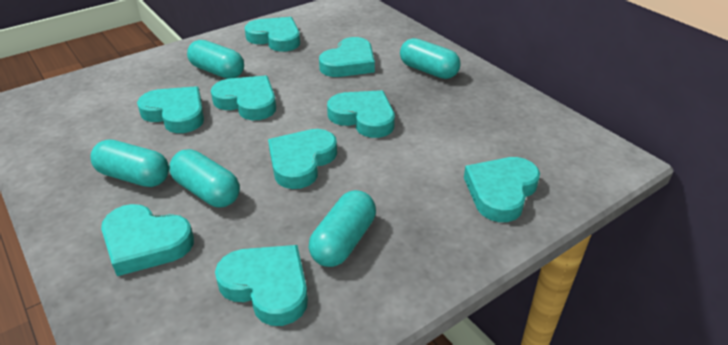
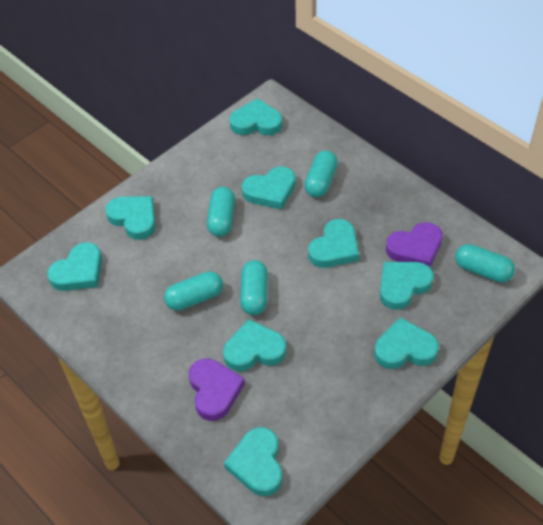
purple heart: none = 0 -> [189,359,245,421] [386,222,443,267] = 2

